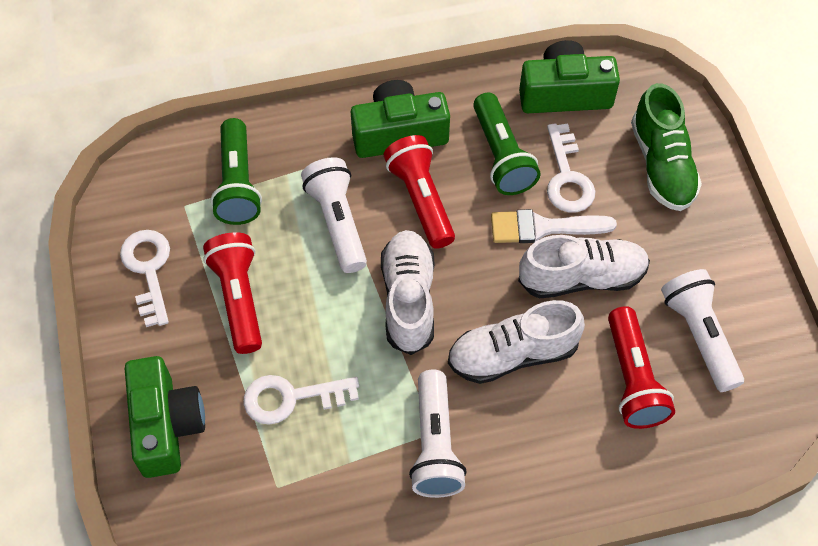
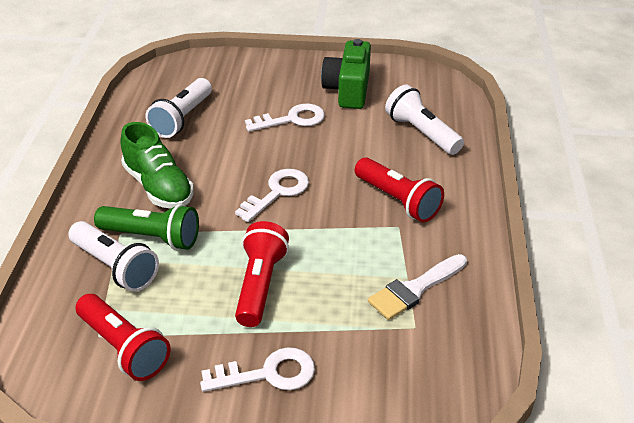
green camera: [125,356,205,478] [351,80,450,158] [519,40,620,113] = 3 -> [321,39,371,109] = 1
green flashlight: [211,118,262,225] [473,92,541,195] = 2 -> [94,204,199,250] = 1
white shoe: [381,230,434,355] [448,300,585,384] [518,235,650,299] = 3 -> none = 0

